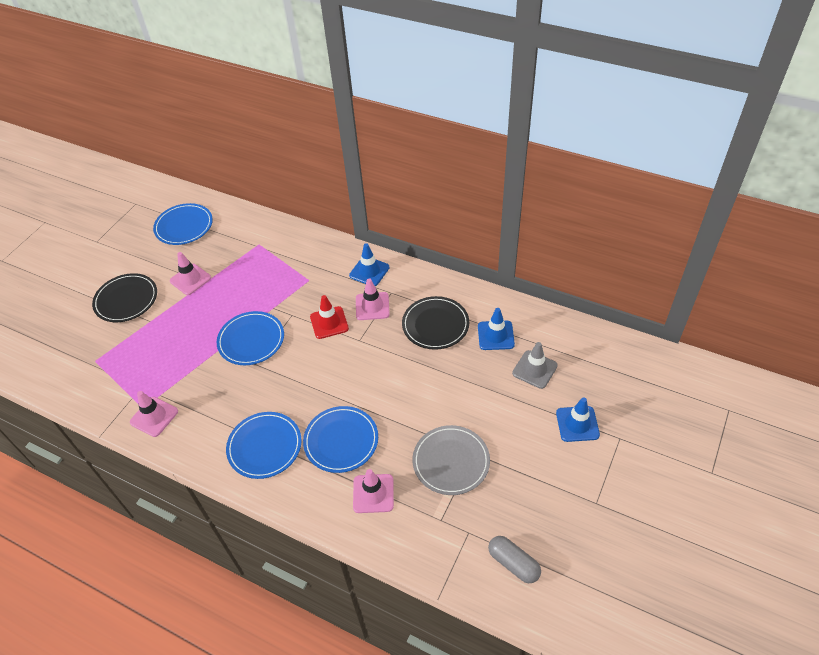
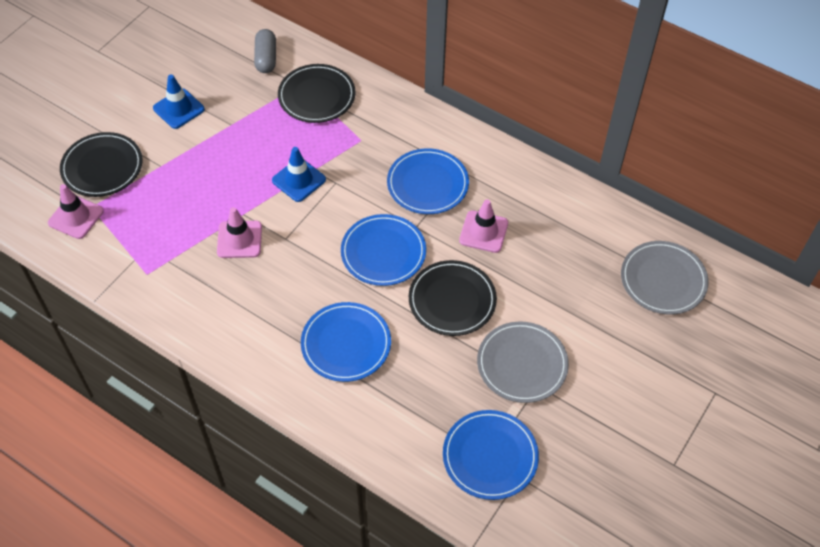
black plate: [92,273,157,322] [402,296,469,350] = 2 -> [60,132,142,197] [278,64,356,123] [409,260,497,336] = 3
blue traffic cone: [349,243,390,286] [478,308,515,350] [556,397,600,442] = 3 -> [153,74,205,129] [272,147,326,202] = 2
grey plate: [412,425,490,495] = 1 -> [477,321,569,403] [621,241,709,315] = 2
grey traffic cone: [512,342,558,389] = 1 -> none = 0
pink traffic cone: [130,391,178,437] [170,252,211,295] [353,469,394,513] [356,278,390,320] = 4 -> [48,184,104,239] [217,207,262,258] [459,199,508,253] = 3
red traffic cone: [310,295,349,339] = 1 -> none = 0

